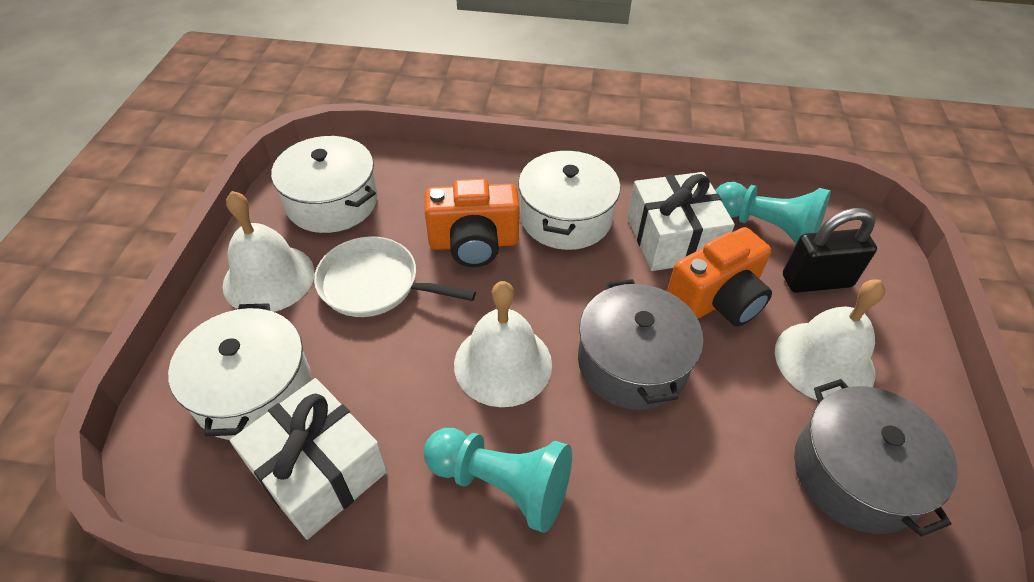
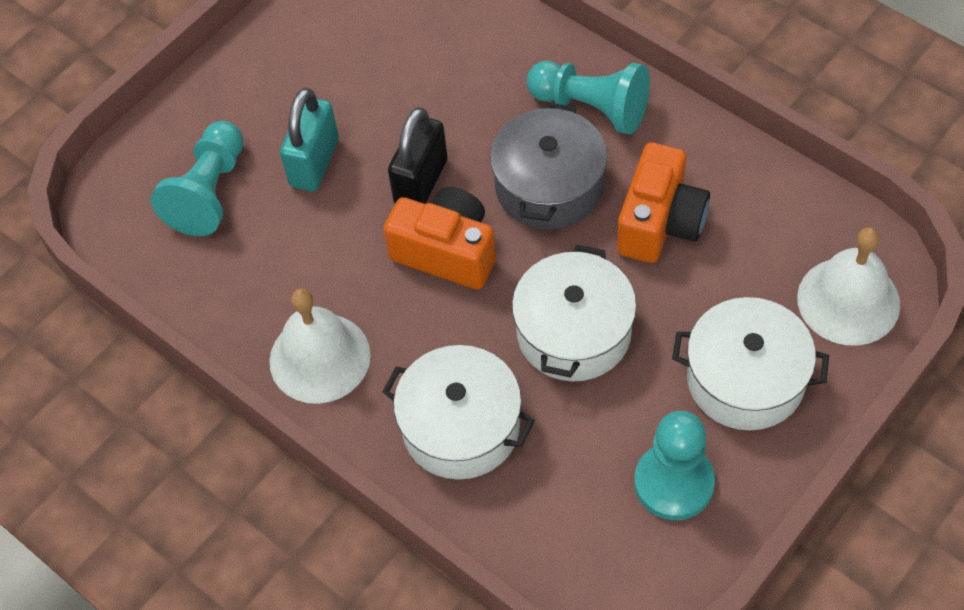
grey pot: [578,279,703,410] [794,379,958,537] = 2 -> [490,103,607,230] = 1
turquoise padlock: none = 0 -> [280,88,339,192] = 1
turquoise pawn: [424,428,572,533] [715,182,831,243] = 2 -> [151,121,243,236] [527,61,650,134] [634,411,715,520] = 3
white bell: [223,191,315,312] [454,281,552,407] [775,280,885,400] = 3 -> [269,288,371,404] [797,227,900,346] = 2
white gift: [230,378,387,540] [627,172,735,271] = 2 -> none = 0
white pan: [314,236,476,317] = 1 -> none = 0

